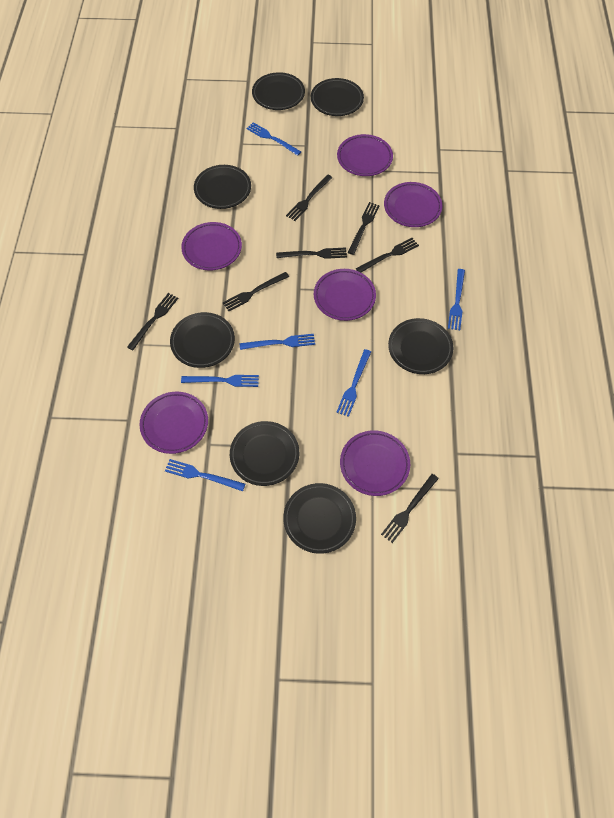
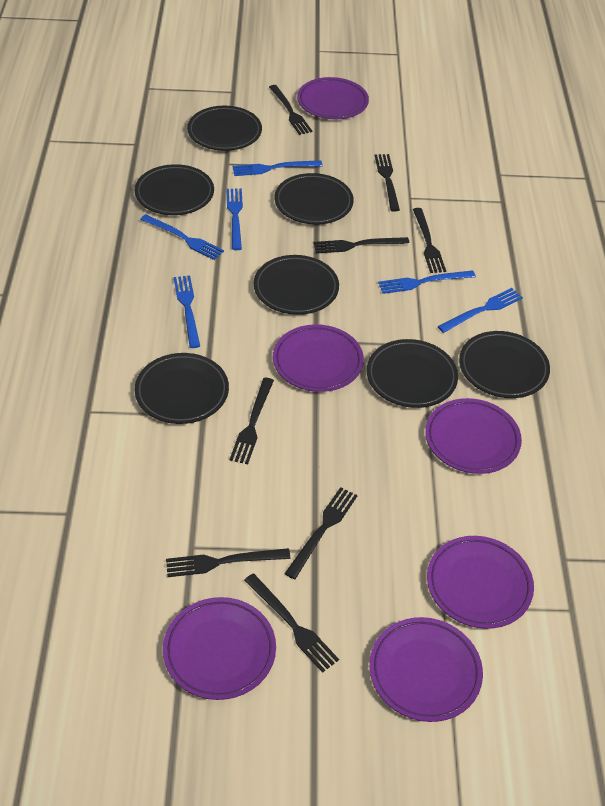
black fork: [127,293,178,350] [223,272,289,311] [276,247,347,259] [286,175,333,221] [347,202,380,255] [356,238,419,272] [381,474,439,543] = 7 -> [166,548,290,577] [230,378,274,464] [244,573,339,673] [269,85,312,135] [284,487,358,579] [314,237,410,254] [375,154,400,212] [413,208,446,273] = 8

